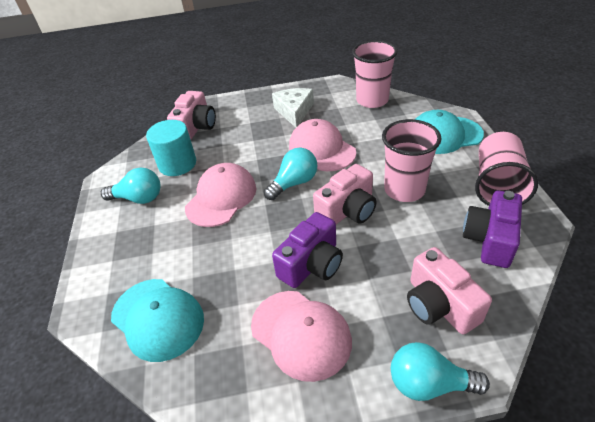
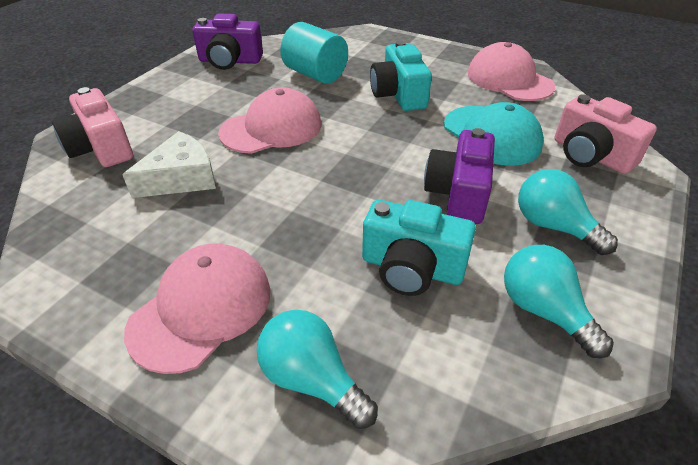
pink camera: [167,91,216,140] [313,164,377,225] [407,247,492,335] = 3 -> [52,87,133,167] [554,94,657,174] = 2
pink cup: [352,40,398,108] [382,119,442,202] [475,132,538,206] = 3 -> none = 0
turquoise camera: none = 0 -> [362,200,476,296] [370,40,432,111] = 2
turquoise cap: [111,279,204,362] [415,110,484,154] = 2 -> [444,102,544,166] = 1

